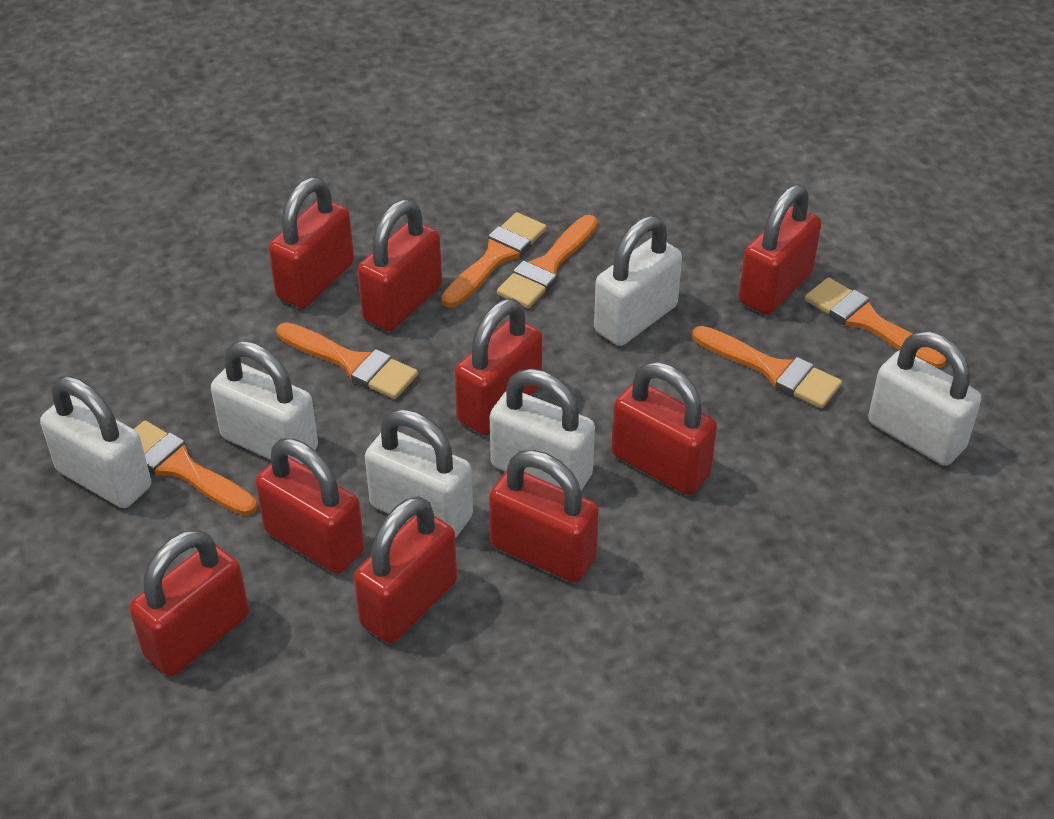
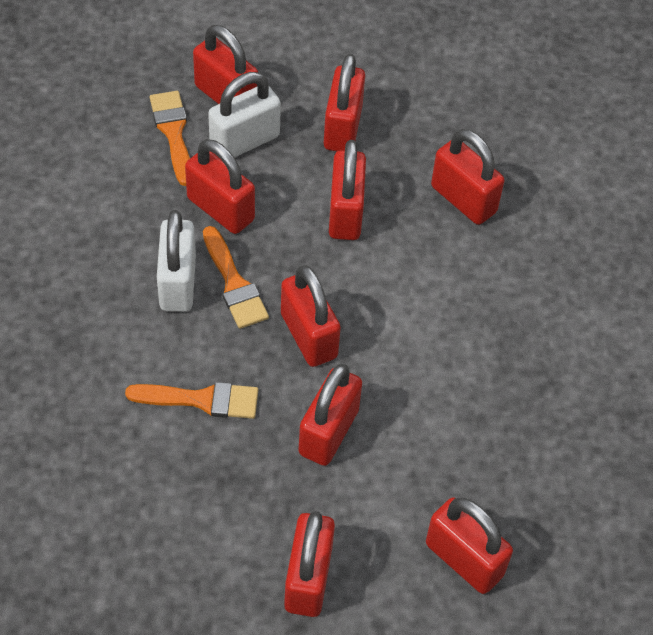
orange brush: [134,420,257,516] [277,322,418,399] [441,212,547,307] [497,215,598,308] [692,326,842,408] [805,277,946,368] = 6 -> [125,382,258,419] [150,91,190,186] [203,226,269,329] = 3
white padlock: [40,376,151,508] [211,341,318,464] [365,409,473,538] [490,369,595,491] [594,216,682,346] [868,331,981,466] = 6 -> [157,210,196,312] [208,72,281,158] = 2

